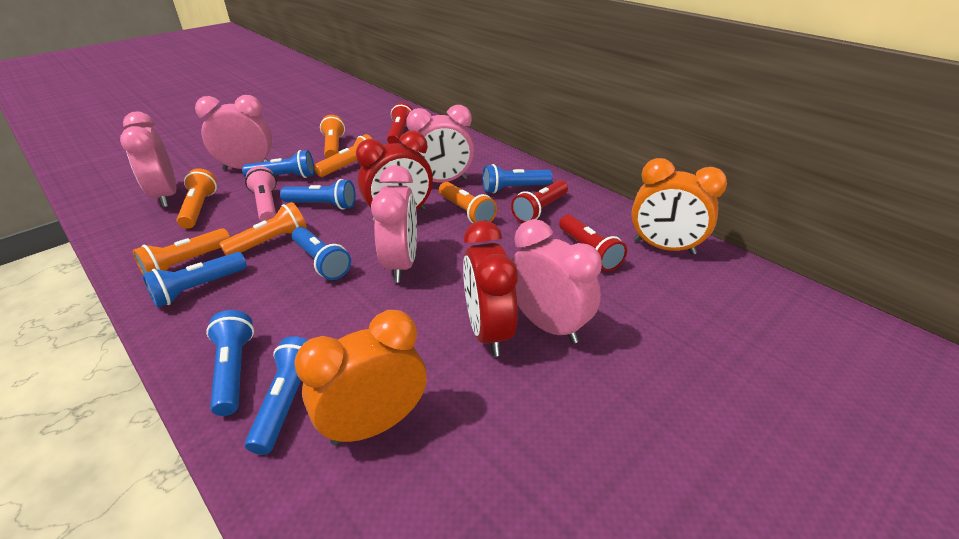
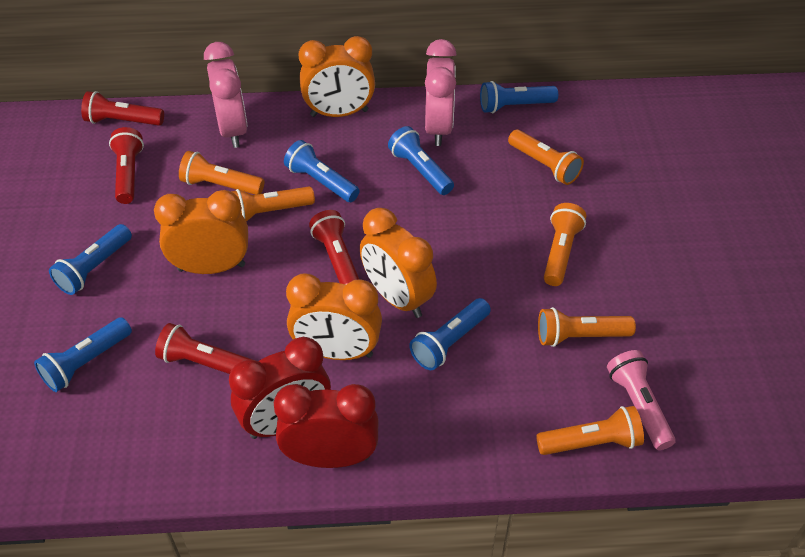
blue flashlight: [142,252,247,308] [206,310,254,416] [242,150,314,178] [245,336,308,455] [280,179,356,210] [292,227,351,280] [483,164,553,194] = 7 -> [34,317,132,392] [49,224,132,295] [284,140,360,202] [388,126,454,195] [409,298,491,370] [480,81,558,113] = 6
orange clock: [294,310,427,446] [631,158,727,255] = 2 -> [154,190,248,274] [286,273,382,360] [299,36,375,117] [360,208,437,318] = 4
pink clock: [120,112,176,208] [195,95,272,170] [371,165,417,282] [406,105,474,183] [512,219,602,344] = 5 -> [204,42,248,148] [425,39,456,146] = 2
red flashlight: [387,103,413,144] [511,180,568,223] [559,215,627,271] = 3 -> [81,91,164,126] [109,127,144,204] [155,323,253,374] [309,210,359,284] = 4

